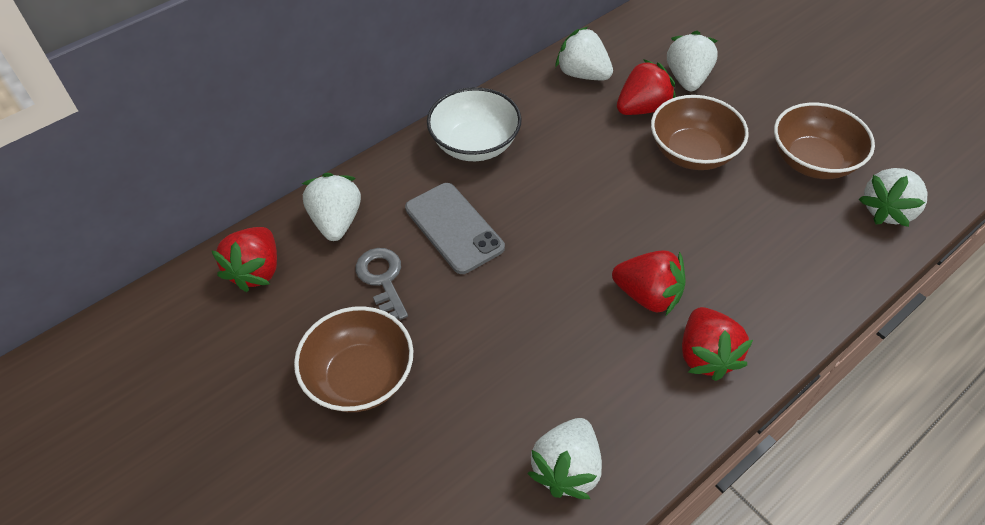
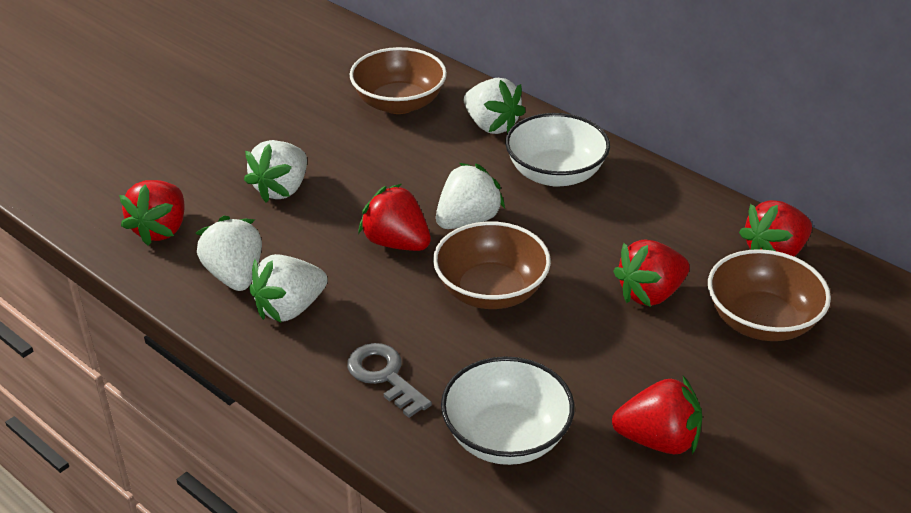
grey phone: [405,183,505,274] = 1 -> none = 0
red strawberry: [211,227,277,292] [612,250,686,315] [617,59,676,115] [682,307,753,381] = 4 -> [119,180,185,246] [358,184,431,251] [612,376,702,455] [613,239,690,307] [739,200,812,256] = 5
white bowl: [427,87,522,161] = 1 -> [441,356,575,465] [505,113,610,187] = 2

